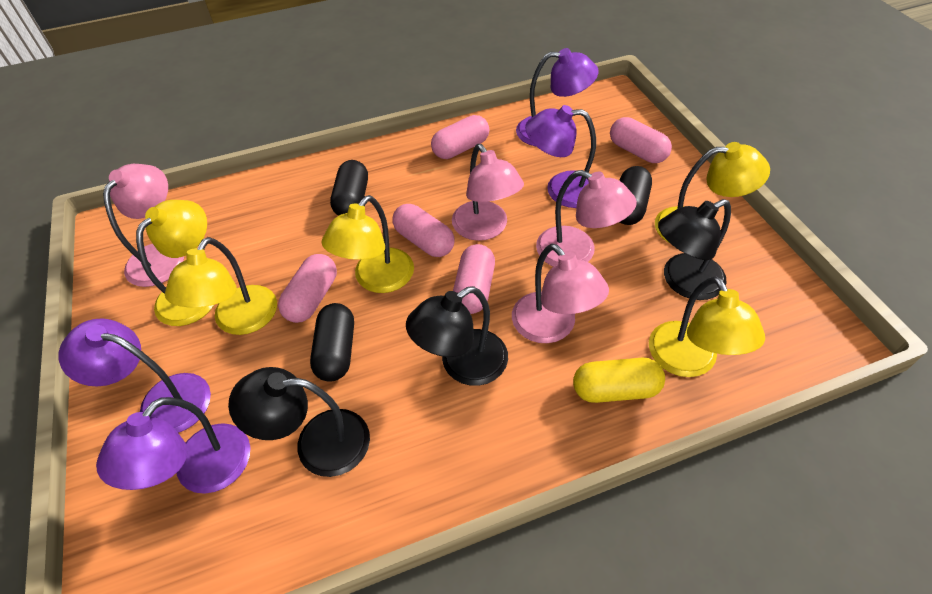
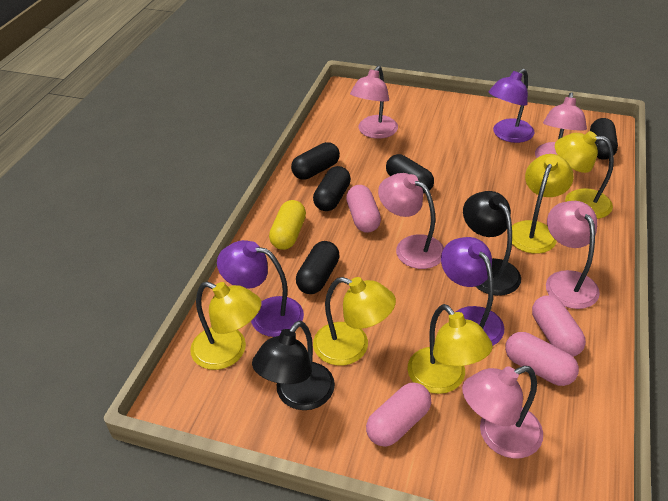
black capsule: [310,303,354,381] [330,160,368,216] [619,166,652,225] = 3 -> [291,142,340,180] [296,241,340,294] [313,166,351,211] [386,154,434,194] [590,118,618,160] = 5
black lamp: [228,367,370,477] [406,286,508,386] [658,199,731,300] = 3 -> [252,321,335,410] [463,191,521,296] = 2
pink capsule: [278,254,337,323] [392,204,454,257] [431,115,489,159] [453,244,495,314] [610,117,672,163] = 5 -> [346,185,381,233] [366,383,431,447] [505,332,579,386] [532,295,586,357] = 4
pink lamp: [103,164,184,287] [452,144,524,241] [512,244,609,343] [536,170,637,267] = 4 -> [350,66,398,139] [378,173,444,269] [462,366,543,458] [535,92,587,158] [546,201,600,309] = 5
purple lamp: [58,318,211,433] [96,397,250,494] [516,48,599,146] [525,105,596,208] = 4 -> [217,240,304,337] [441,237,504,345] [489,69,534,143] = 3

